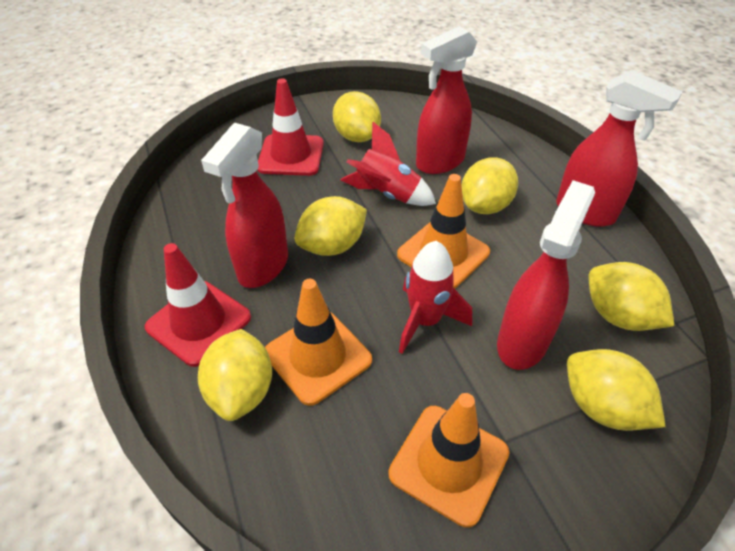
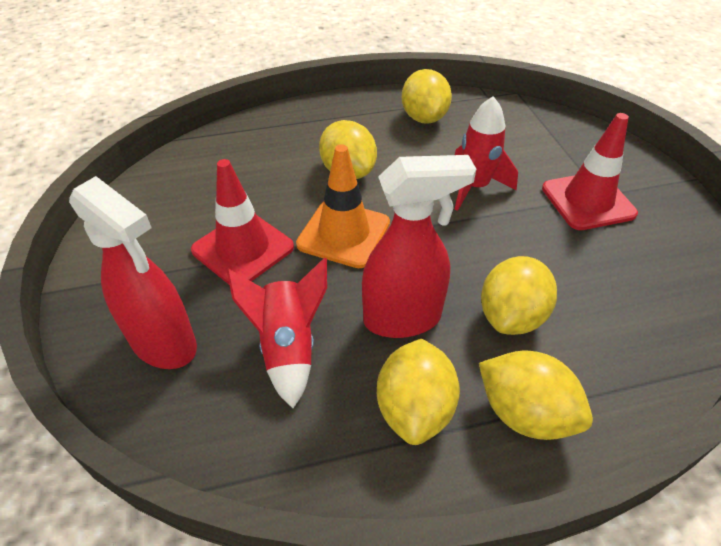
orange traffic cone: [265,279,372,406] [388,393,510,528] [397,174,490,289] = 3 -> [296,144,390,268] = 1
red spray bottle: [201,122,288,288] [416,26,477,174] [497,180,595,370] [556,70,683,227] = 4 -> [69,176,197,369] [362,155,476,338] = 2
yellow lemon: [198,329,272,421] [294,196,367,256] [333,91,381,142] [462,157,518,214] [567,349,666,431] [588,262,674,331] = 6 -> [319,120,377,179] [377,339,460,445] [401,69,452,124] [479,350,593,440] [481,256,557,335] = 5

